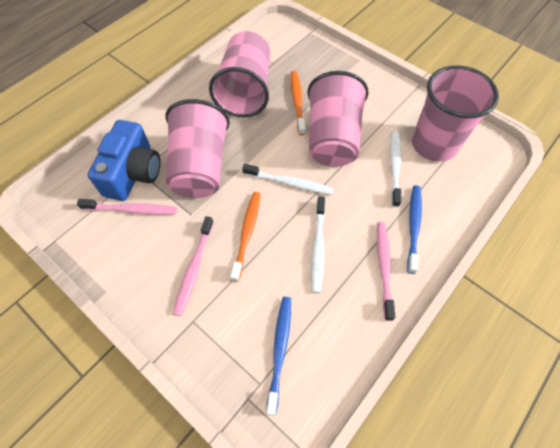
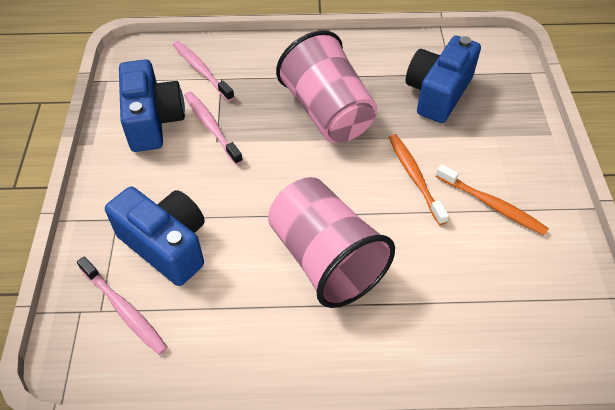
blue camera: [88,120,160,201] = 1 -> [105,186,205,286] [119,59,185,152] [406,36,481,123] = 3
blue toothbrush: [266,297,291,416] [407,185,422,274] = 2 -> none = 0
pink cup: [165,99,230,198] [209,31,270,117] [307,71,368,167] [412,65,499,162] = 4 -> [268,177,395,308] [276,30,377,143] = 2
white toothbrush: [242,164,334,195] [311,197,325,293] [390,130,401,207] = 3 -> none = 0

